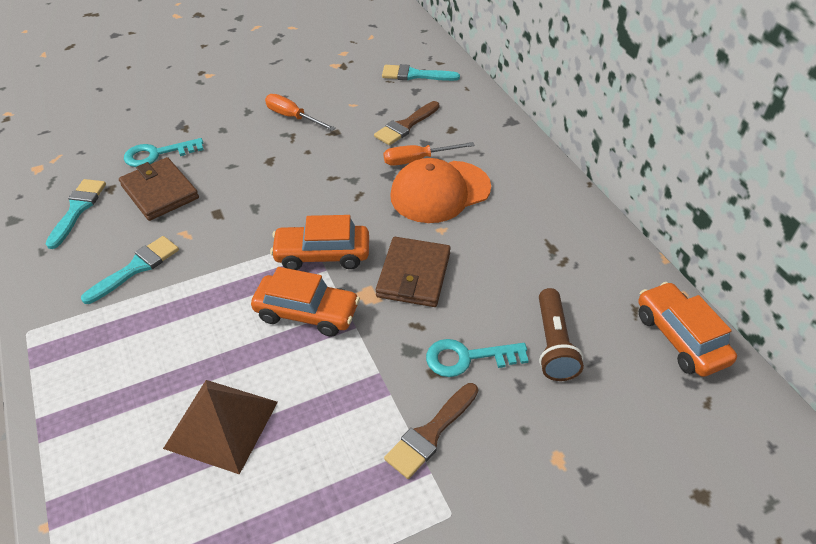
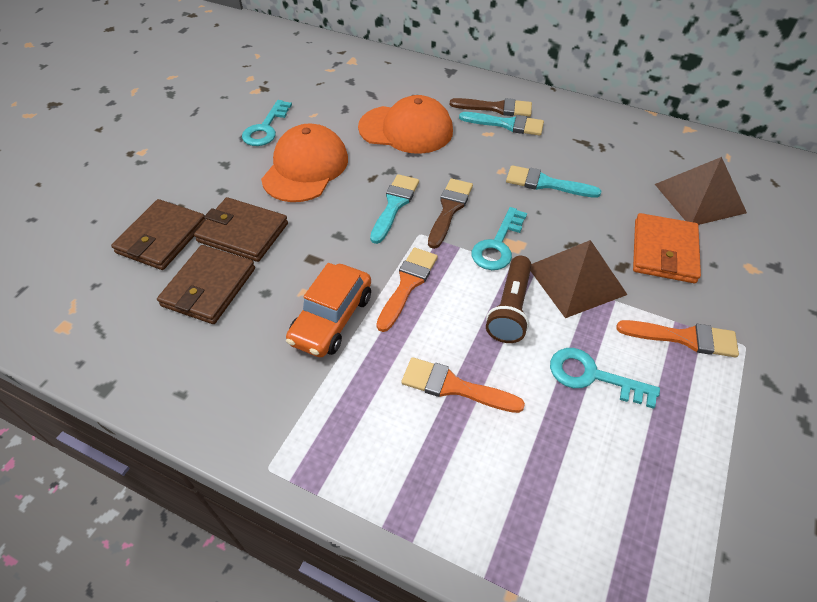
brown pyramid: [163,380,278,475] = 1 -> [530,240,628,318] [655,157,747,225] = 2
brown wallet: [119,157,199,221] [376,237,451,307] = 2 -> [111,199,206,270] [157,245,255,324] [194,197,288,262] = 3
orange brush: none = 0 -> [376,248,438,332] [401,357,525,413] [616,320,739,357] = 3
orange cap: [390,158,491,223] = 1 -> [261,124,348,202] [358,95,453,154] = 2
orange car: [251,267,360,337] [270,215,369,270] [638,282,737,377] = 3 -> [286,263,371,357] = 1
orange screwdriver: [265,94,336,131] [384,142,474,166] = 2 -> none = 0
orange wallet: none = 0 -> [633,213,701,283] = 1
turquoise key: [124,138,204,167] [426,339,529,377] = 2 -> [242,100,292,146] [472,207,527,270] [550,348,660,409] = 3

